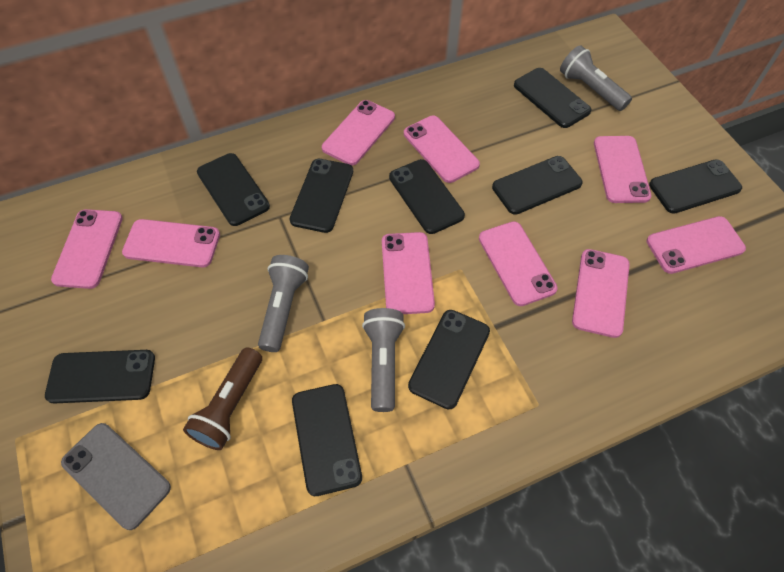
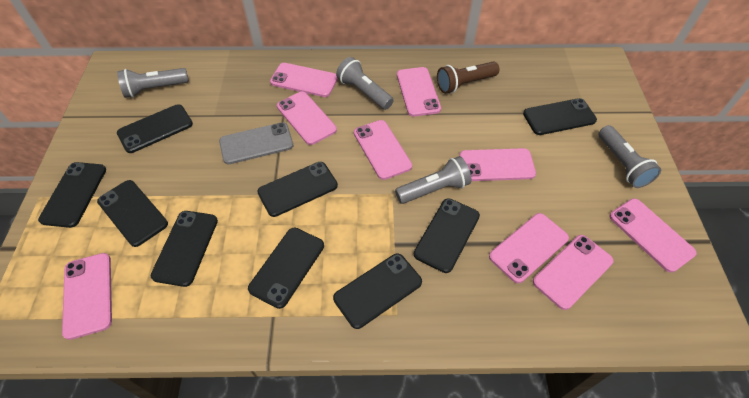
grey flashlight: [258,255,309,352] [362,308,405,412] [560,45,632,111] = 3 -> [117,68,189,98] [336,57,394,110] [395,156,471,204] [599,125,661,188] = 4

